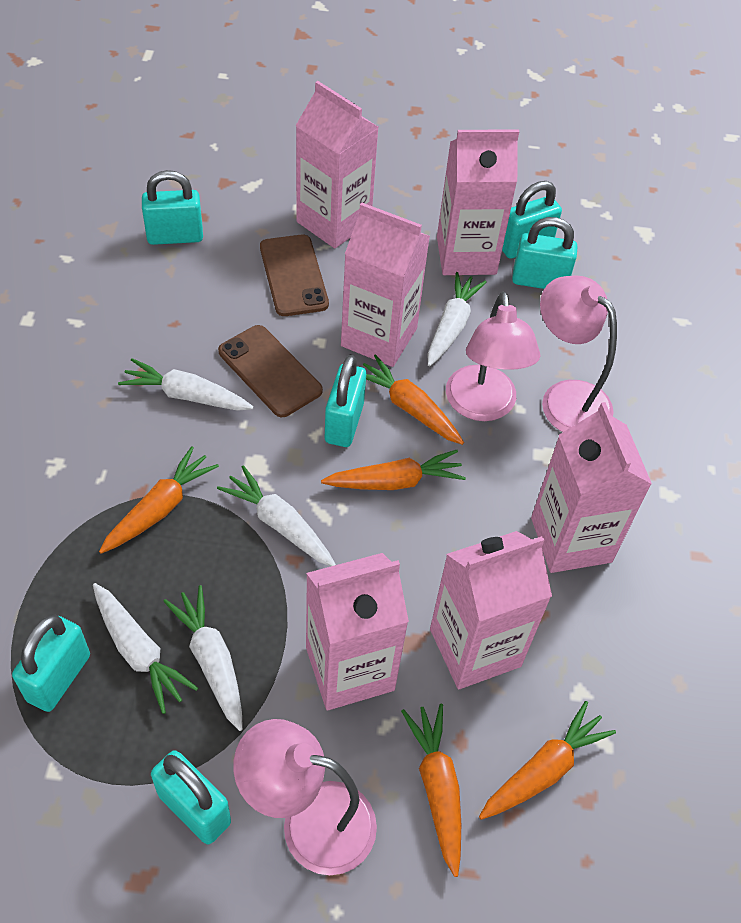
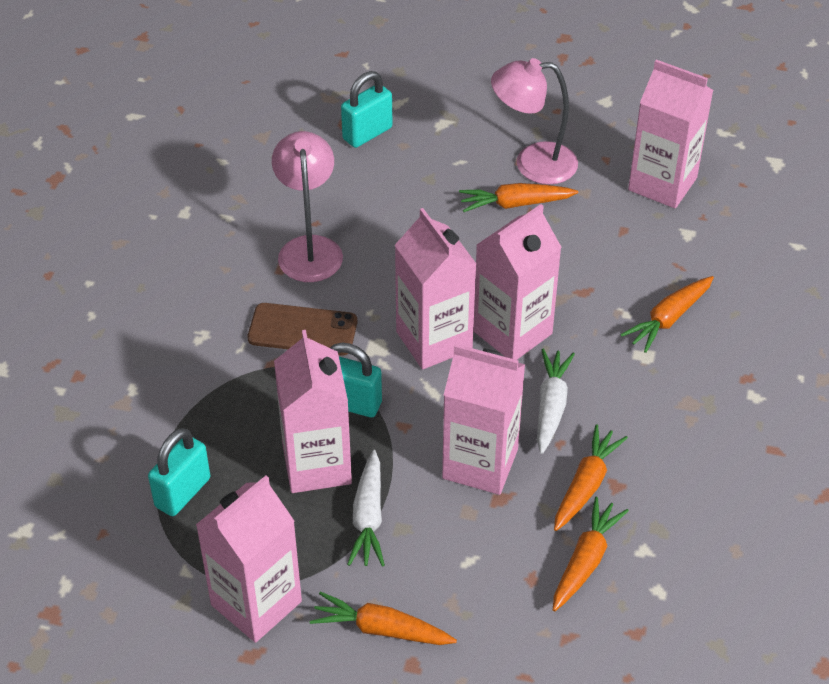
brown phone: [218,325,323,417] [260,234,329,316] = 2 -> [247,303,357,356] = 1
pink lamp: [233,719,377,875] [446,292,540,421] [540,276,617,432] = 3 -> [272,131,343,282] [491,58,578,185] = 2
turquoise padlock: [12,615,90,712] [142,170,203,245] [151,750,231,844] [325,355,366,447] [502,181,562,259] [512,217,577,289] = 6 -> [148,428,210,516] [330,343,382,417] [341,71,392,148] = 3
white carrot: [93,583,198,714] [118,358,254,411] [163,585,243,731] [217,465,336,566] [428,272,487,366] = 5 -> [347,450,385,567] [537,349,575,454] = 2

